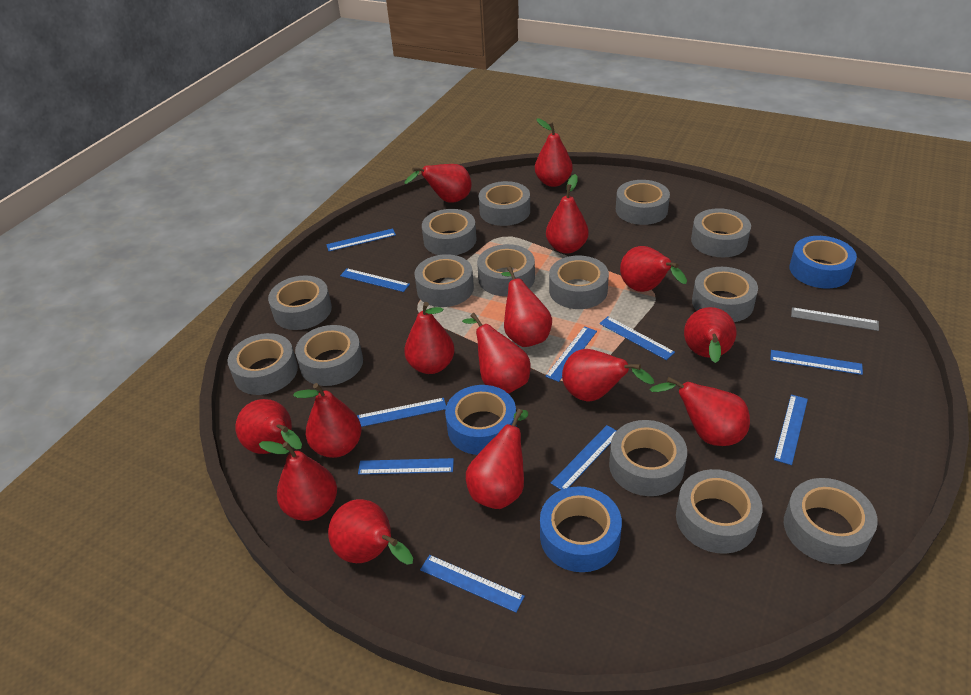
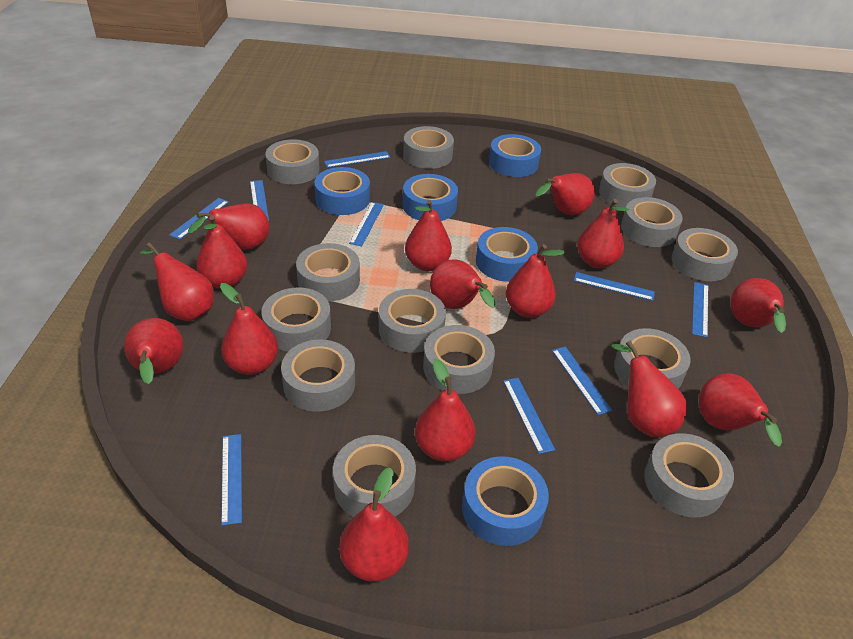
blue ruler: [326,228,396,251] [340,268,410,292] [357,398,446,427] [358,458,454,475] [420,555,525,613] [545,326,597,382] [551,425,617,490] [599,316,675,360] [770,350,863,375] [774,394,808,465] = 10 -> [169,198,229,240] [221,434,242,526] [250,180,269,221] [324,151,391,168] [349,202,384,246] [503,378,555,454] [552,346,612,415] [574,272,655,301] [692,282,708,338] = 9
blue tape: [445,385,517,455] [540,486,622,572] [790,236,857,288] = 3 -> [314,167,370,215] [403,174,458,221] [462,457,549,546] [476,227,538,282] [489,134,541,177] = 5
grey ruler: [791,307,879,331] = 1 -> none = 0
grey tape: [227,333,298,395] [268,275,332,330] [295,325,363,386] [415,254,474,307] [422,209,476,255] [477,244,535,296] [479,181,530,226] [549,256,609,309] [609,420,687,496] [616,180,670,225] [676,469,763,554] [691,208,751,257] [692,267,758,322] [784,478,878,564] = 14 -> [261,287,331,351] [265,139,320,184] [281,340,355,412] [296,243,360,301] [333,435,416,517] [379,289,446,353] [403,126,454,169] [423,325,495,394] [599,163,656,208] [614,328,691,389] [621,197,683,247] [644,433,734,517] [672,228,738,281] = 13

